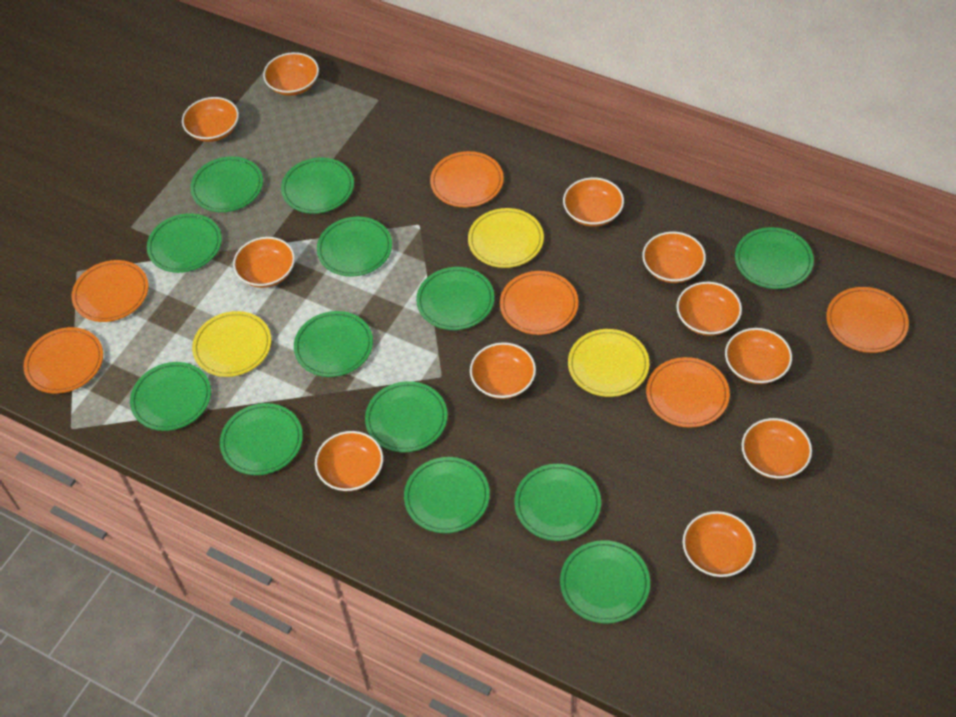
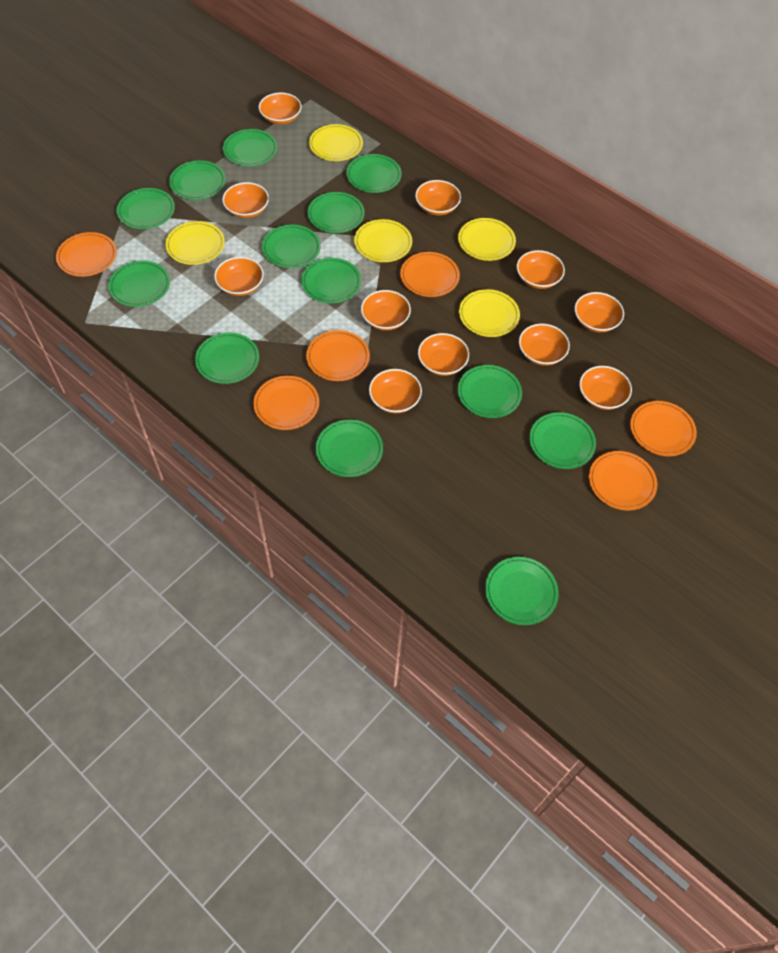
yellow plate: [192,311,271,377] [468,208,544,268] [568,329,649,397] = 3 -> [165,221,225,265] [309,124,363,161] [354,219,412,262] [458,218,516,261] [459,289,520,337] = 5

